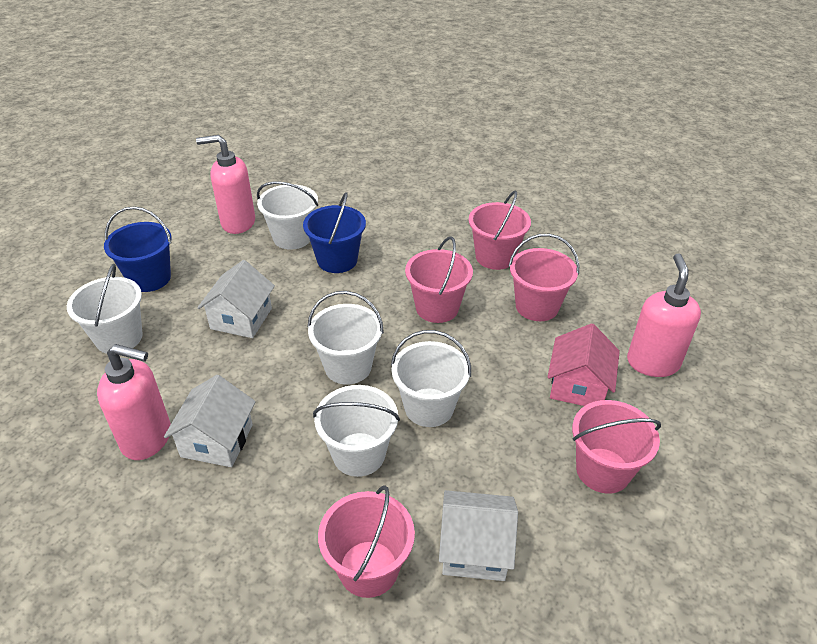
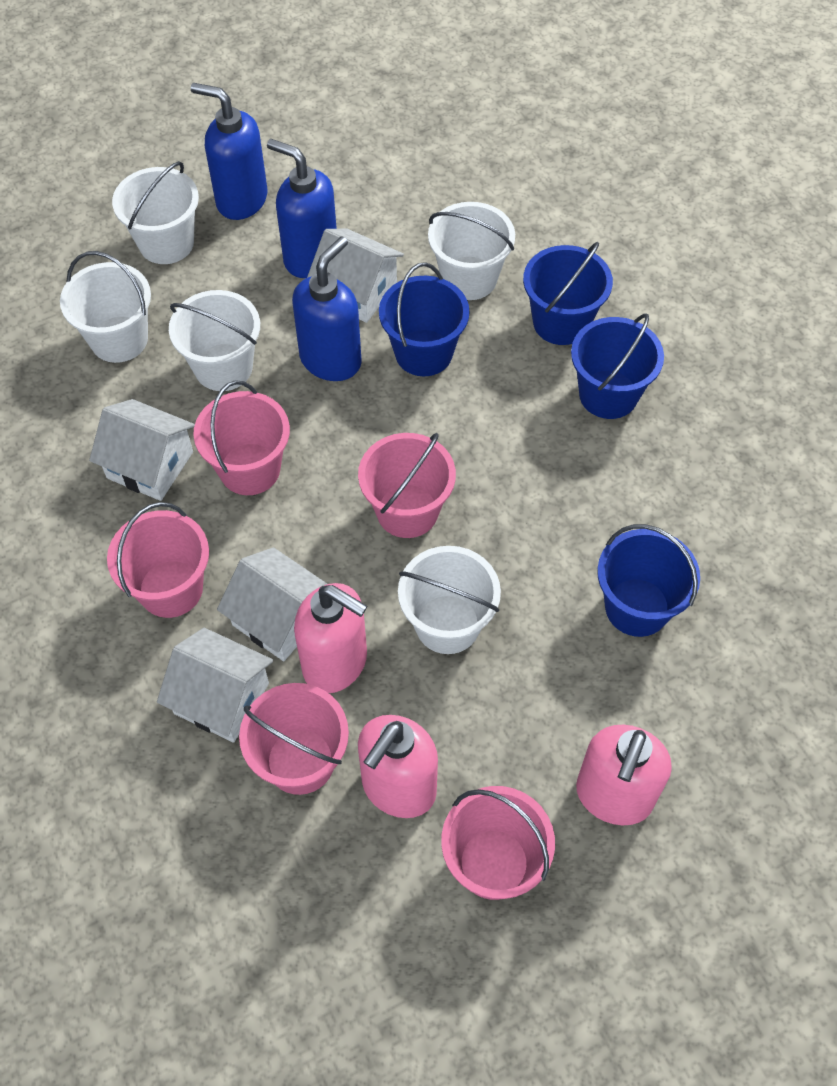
blue bucket: [104,206,171,292] [303,192,366,273] = 2 -> [379,262,470,376] [523,242,613,345] [571,313,664,419] [597,524,700,637] = 4
blue soap dispenser: none = 0 -> [191,83,267,220] [267,139,337,278] [292,236,362,381] = 3
pink house: [547,323,620,406] = 1 -> none = 0
white house: [164,375,256,467] [197,260,275,338] [439,490,518,581] = 3 -> [89,399,195,501] [157,628,273,743] [217,547,327,661] [307,229,404,323] = 4

